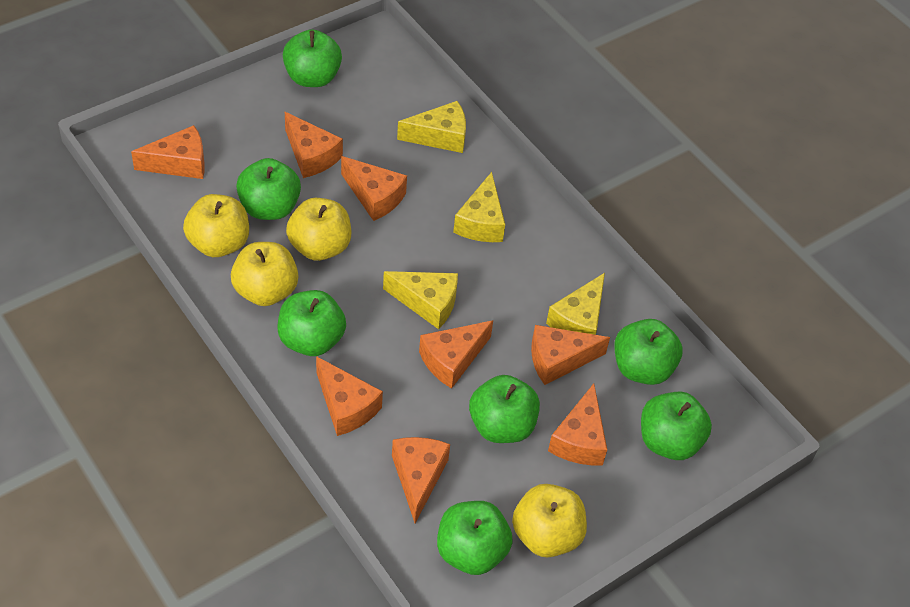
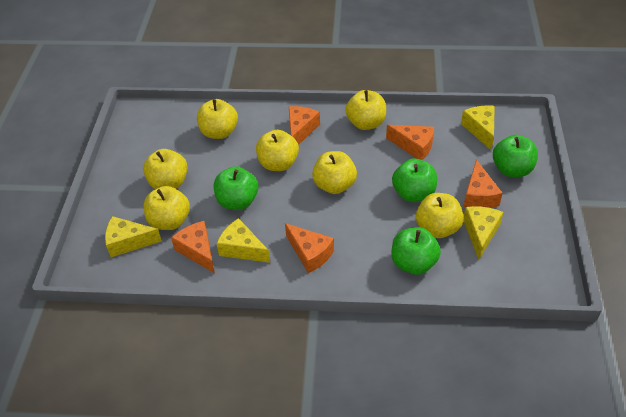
green apple: [236,158,301,220] [278,290,346,356] [283,29,342,87] [437,501,513,575] [469,375,540,443] [614,319,683,385] [641,391,712,460] = 7 -> [214,166,258,210] [391,227,441,275] [392,159,437,202] [493,135,538,177] = 4
orange cheese: [131,125,205,179] [285,112,343,178] [316,356,383,436] [341,156,407,221] [392,437,450,523] [419,320,493,389] [531,325,610,385] [548,383,607,465] = 8 -> [171,221,215,273] [285,223,334,273] [289,106,320,145] [386,125,434,160] [463,159,502,208] = 5
yellow apple: [183,194,249,257] [231,242,299,306] [286,198,352,261] [512,484,587,557] = 4 -> [143,149,188,189] [144,186,190,230] [197,99,238,139] [256,130,299,171] [312,151,357,194] [345,90,386,130] [416,193,464,238] = 7

